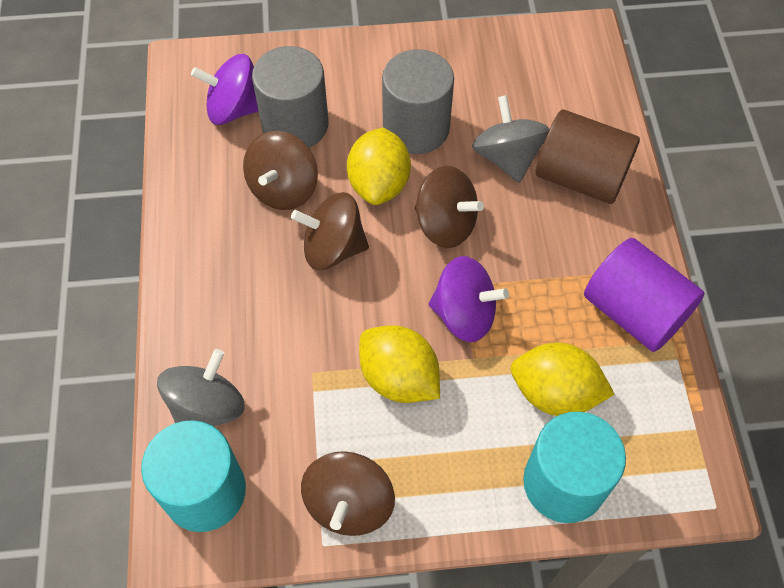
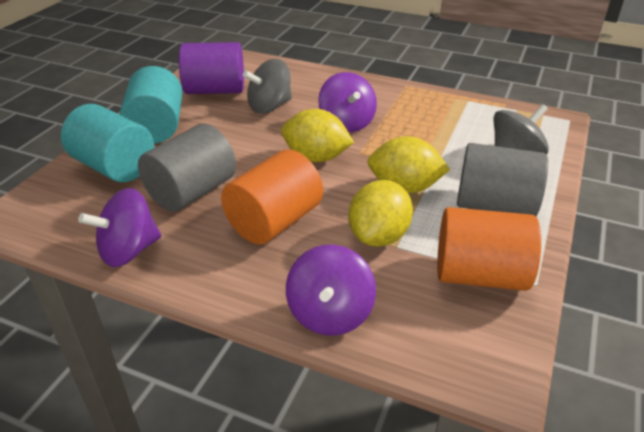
brown cylinder: [536,110,640,204] = 1 -> none = 0
brown spinning top: [243,131,318,210] [291,192,369,270] [301,451,395,536] [415,166,484,248] = 4 -> none = 0
orange cylinder: none = 0 -> [221,149,323,245] [437,207,541,291] = 2
purple spinning top: [191,54,259,125] [429,256,509,342] = 2 -> [78,188,161,267] [286,245,376,335] [318,72,377,132] = 3

